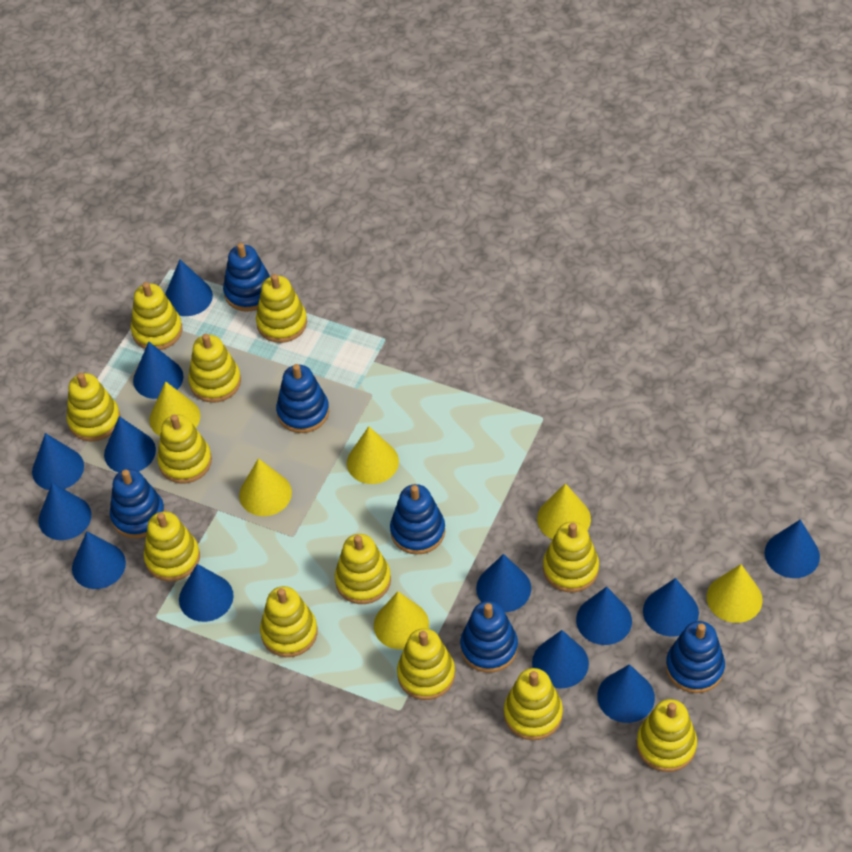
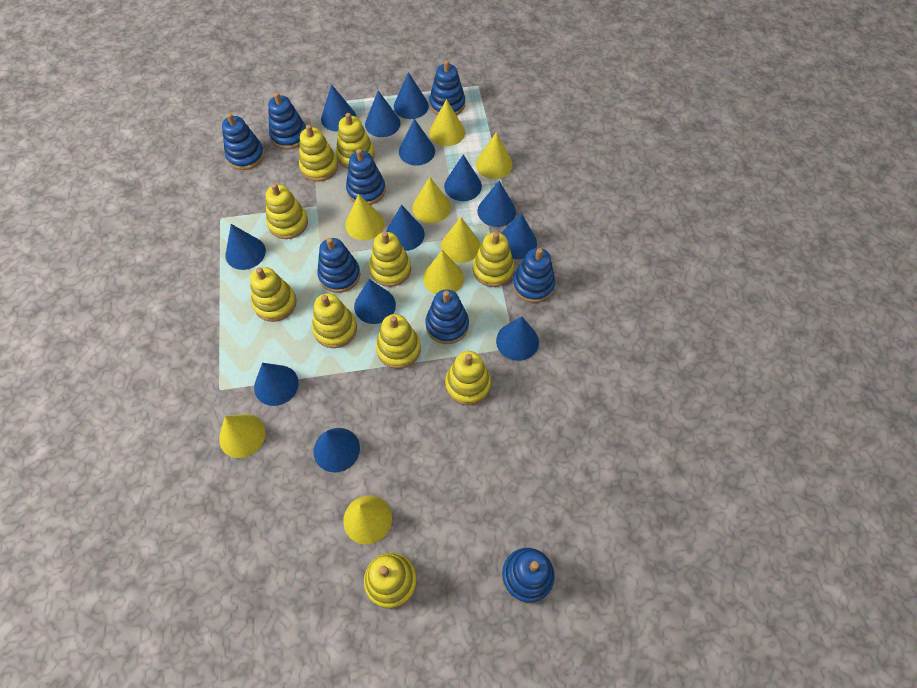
blue stacking toy: [110,469,165,538] [223,243,271,312] [276,364,329,433] [390,484,445,555] [460,601,518,673] [666,621,725,693] = 6 -> [222,113,265,170] [268,92,306,149] [317,238,360,293] [346,149,386,205] [425,289,469,344] [429,60,465,115] [502,548,555,604] [512,248,555,303] = 8
yellow cone: [149,381,200,436] [239,458,292,516] [347,426,399,484] [374,591,429,649] [537,483,591,539] [707,564,763,623] = 6 -> [219,414,266,458] [343,495,392,545] [345,194,384,240] [412,177,451,223] [423,250,464,294] [429,99,465,146] [441,217,480,263] [476,132,513,179] = 8
yellow stacking toy: [67,373,120,441] [131,282,182,350] [144,511,200,582] [157,414,212,483] [188,334,241,403] [256,274,307,343] [260,586,318,657] [335,534,391,604] [397,628,455,700] [504,668,563,740] [543,522,599,592] [636,699,697,772] = 12 -> [250,267,297,322] [265,183,308,239] [299,125,338,182] [312,293,357,348] [336,113,375,169] [364,553,417,609] [369,232,411,287] [376,314,421,369] [445,351,491,405] [473,232,514,287] = 10

